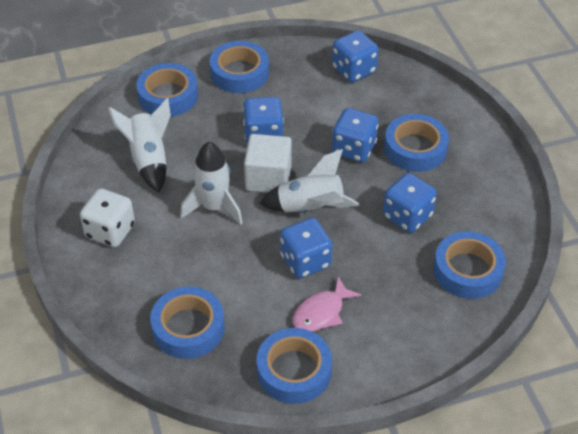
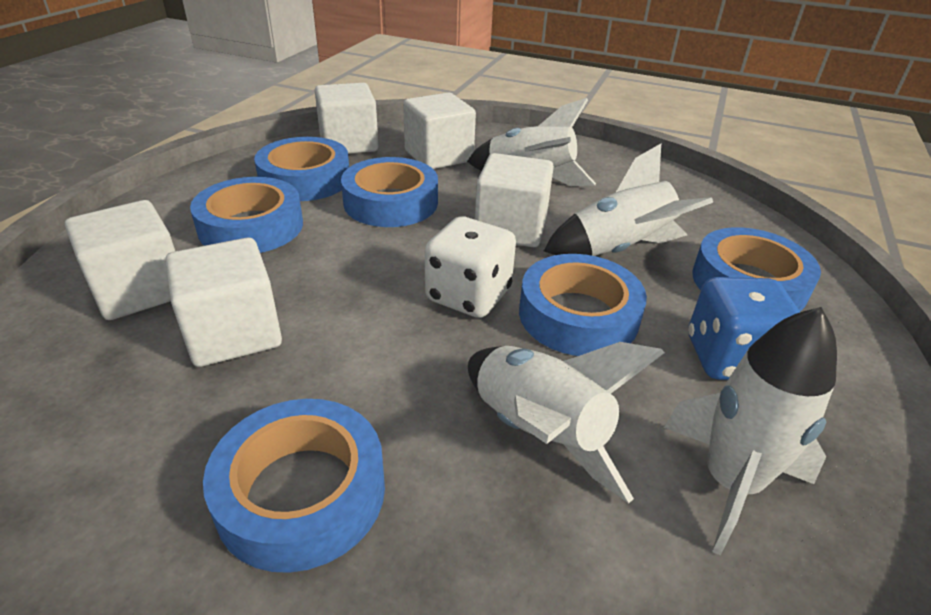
blue dice: [243,97,284,145] [280,218,332,279] [332,30,378,82] [332,108,379,162] [383,173,437,233] = 5 -> [688,277,800,380] = 1
pink fish: [292,277,362,332] = 1 -> none = 0
white cube: [244,134,292,193] = 1 -> [65,200,175,320] [165,238,282,367] [315,83,379,154] [403,93,476,169] [475,153,554,247] = 5
white rocket: [108,98,171,193] [180,142,243,225] [259,149,360,213] = 3 -> [467,98,596,186] [468,342,665,503] [544,144,713,256] [664,307,837,556] = 4

